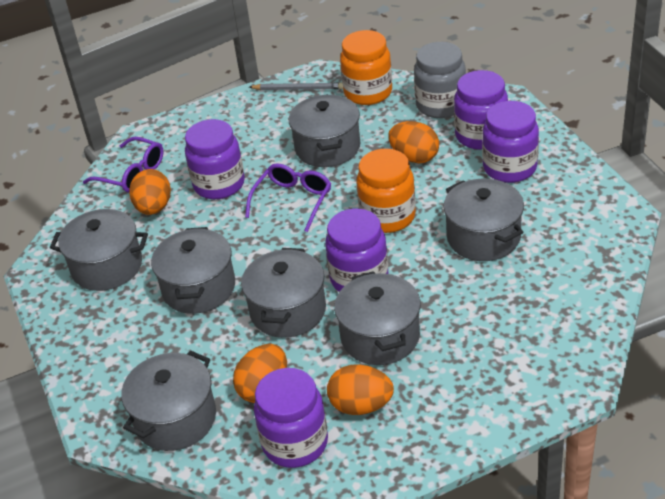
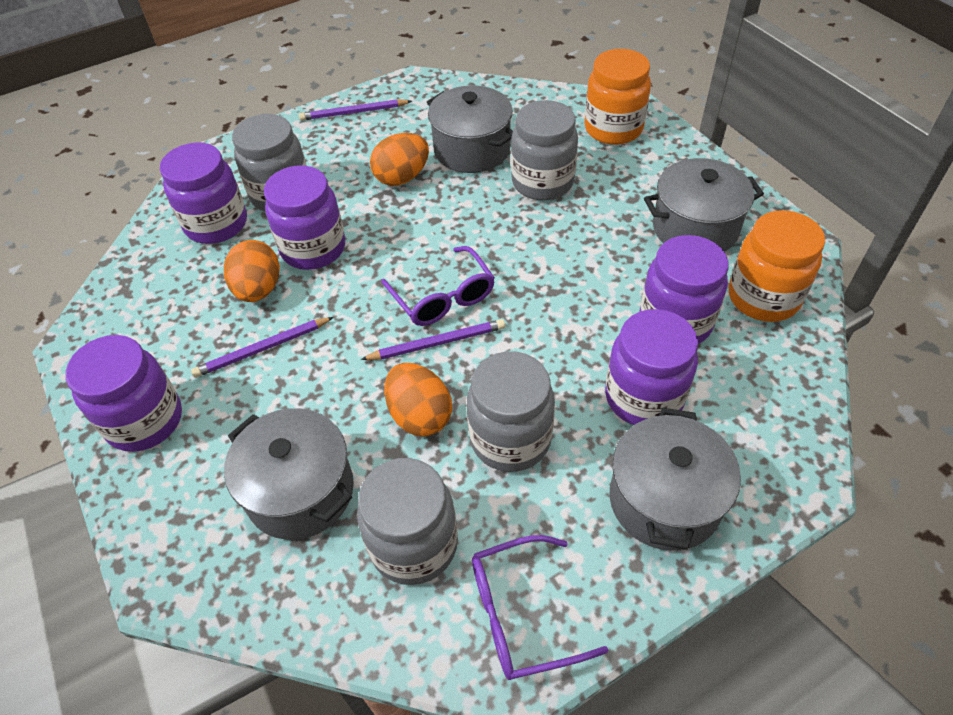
grey jar: [414,42,466,118] = 1 -> [232,114,307,212] [357,458,458,585] [467,351,555,472] [511,100,578,201] = 4
grey pencil: [249,83,343,90] = 1 -> none = 0
grey pot: [50,209,148,291] [121,350,216,451] [151,227,235,314] [241,248,326,338] [289,94,360,167] [334,271,421,365] [443,179,524,261] = 7 -> [224,408,354,540] [427,85,513,173] [610,408,741,551] [644,158,764,252] = 4
orange egg: [129,169,171,215] [233,344,287,403] [327,364,394,415] [388,121,439,163] = 4 -> [224,240,280,302] [370,133,429,186] [384,363,452,436] = 3
purple pencil: none = 0 -> [191,317,334,378] [299,99,412,121] [361,319,505,360] = 3

